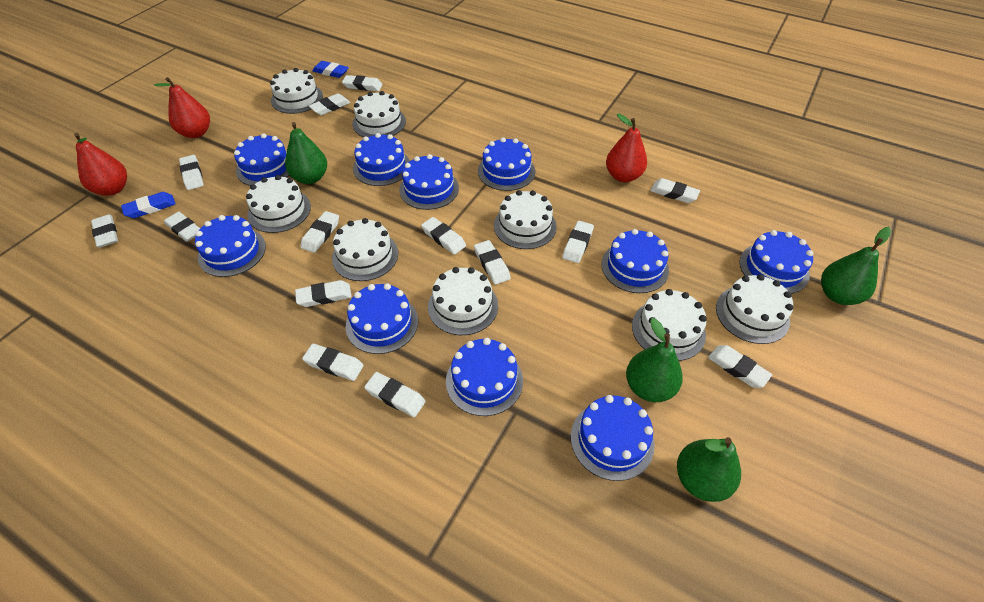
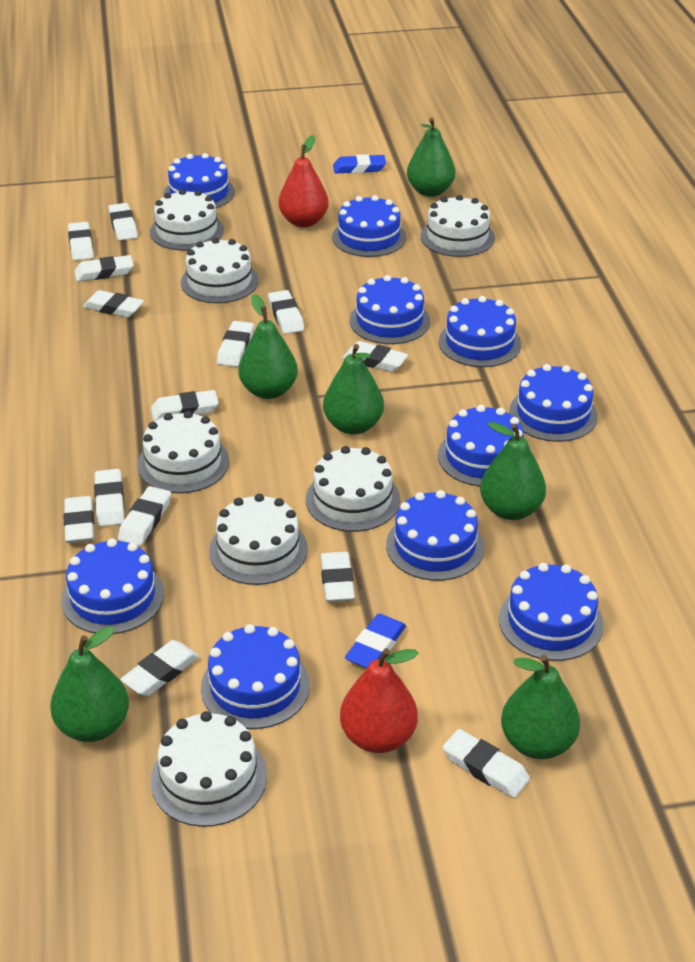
green pear: [285,122,327,184] [626,318,683,402] [677,437,741,502] [821,227,891,305] = 4 -> [50,626,129,742] [239,294,298,399] [323,344,384,435] [407,117,455,197] [480,422,546,520] [501,655,580,759] = 6
red pear: [74,133,127,196] [154,77,210,138] [606,114,647,182] = 3 -> [279,135,329,227] [340,648,418,753] = 2
white cake: [246,175,311,233] [270,68,323,114] [332,218,398,281] [352,91,406,137] [428,267,498,335] [494,190,557,249] [632,289,707,361] [716,274,793,344] = 8 -> [137,411,229,493] [150,189,224,251] [151,711,267,827] [181,238,259,303] [209,494,308,585] [306,446,400,532] [421,195,495,257] = 7

